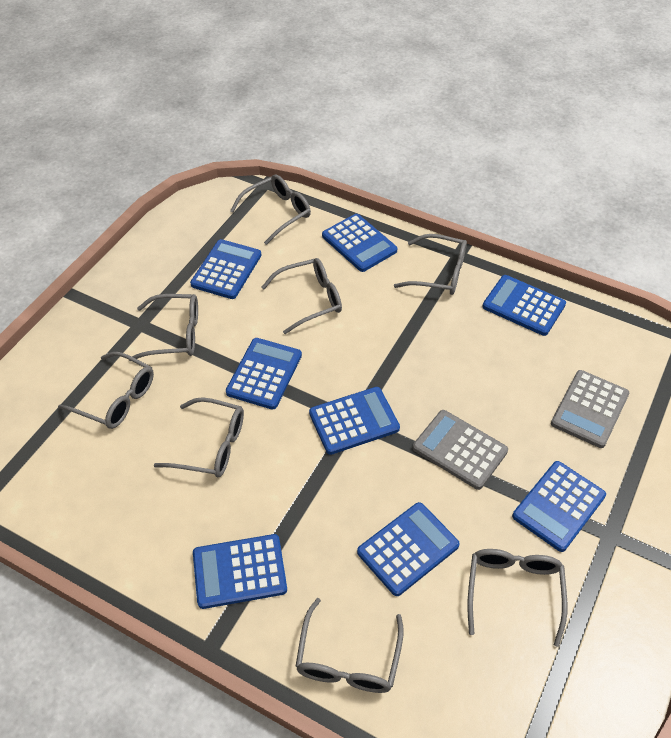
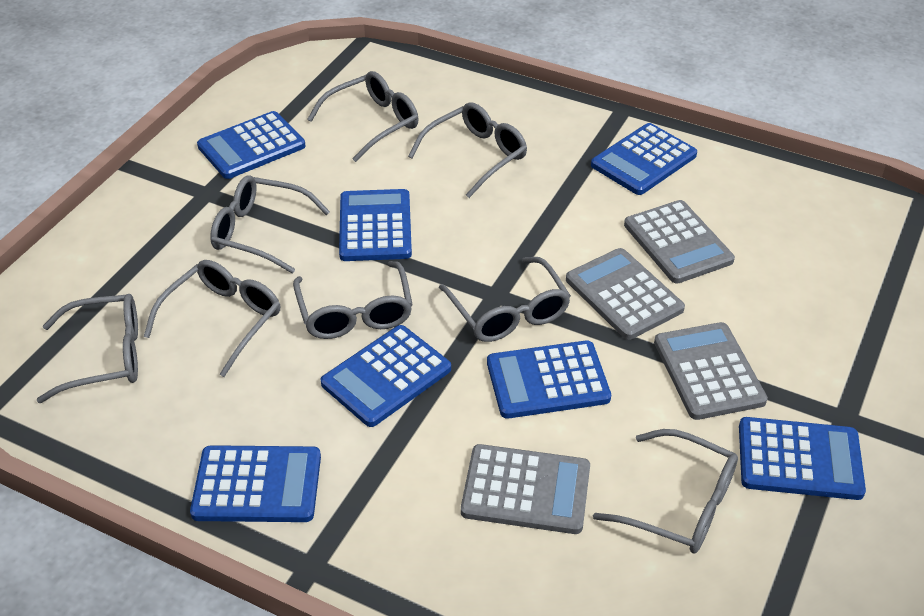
blue calculator: [190,239,261,299] [193,534,287,609] [226,338,302,410] [309,387,400,455] [322,214,397,272] [357,502,460,596] [482,275,566,336] [512,461,606,552] = 8 -> [190,445,321,522] [197,111,306,179] [321,325,451,427] [339,189,412,261] [487,340,611,419] [591,123,697,195] [739,417,866,500] = 7
grey calculator: [413,410,508,490] [551,370,629,448] = 2 -> [461,444,590,534] [566,248,685,340] [624,200,735,284] [654,322,768,420] = 4

